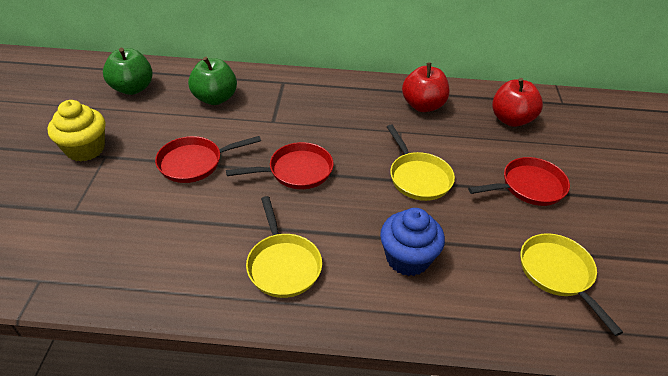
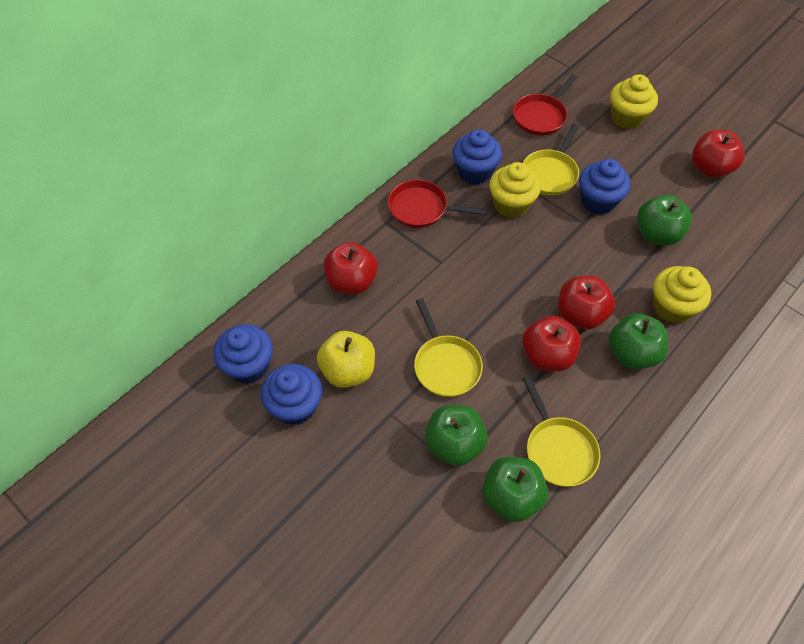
blue cupcake: [380,208,445,276] = 1 -> [213,324,273,384] [261,364,322,425] [452,129,502,185] [579,159,631,215] = 4
green apple: [103,48,153,95] [188,57,237,105] = 2 -> [425,405,488,466] [483,457,548,522] [609,313,668,369] [637,195,692,246] = 4
red apple: [402,62,450,112] [492,78,543,127] = 2 -> [324,242,378,294] [522,316,581,372] [558,276,615,330] [692,130,745,178] = 4
red pan: [155,136,261,183] [226,142,334,189] [468,157,570,206] = 3 -> [388,180,487,228] [513,74,578,135] = 2
yellow apple: none = 0 -> [317,331,375,388] = 1
yellow cupcake: [48,100,105,162] = 1 -> [489,162,541,218] [610,74,658,129] [653,266,711,323] = 3

